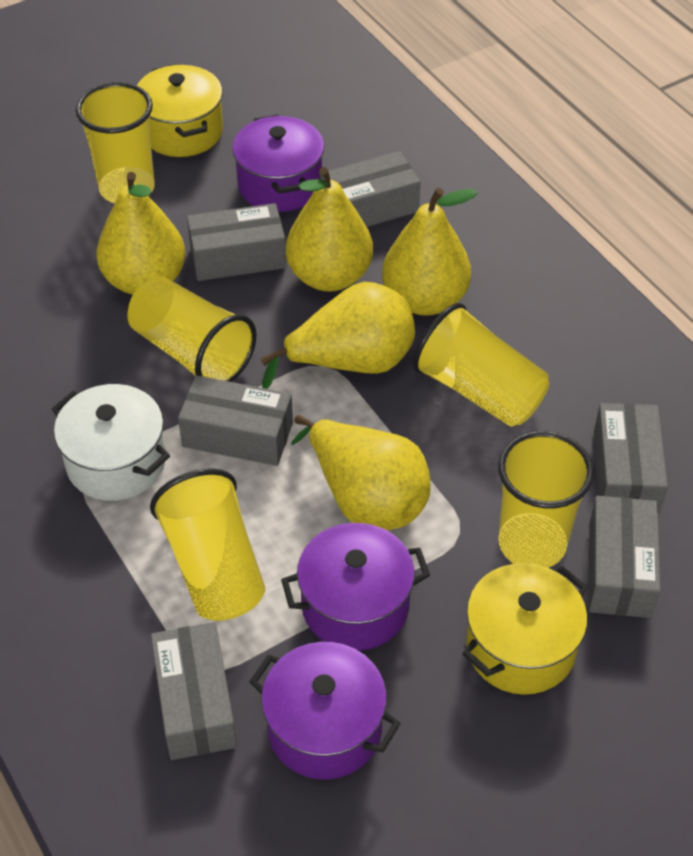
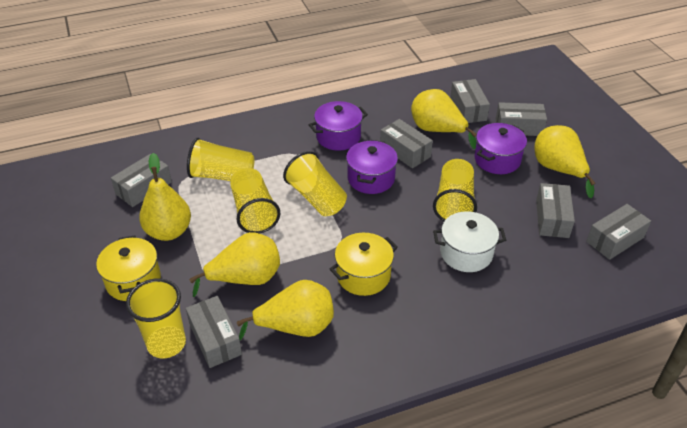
grey box: [151,622,237,760] [178,375,293,466] [187,203,286,281] [320,151,420,227] [589,496,660,618] [594,403,668,515] = 6 -> [111,154,172,207] [186,296,242,368] [380,119,433,168] [450,79,490,123] [496,102,547,136] [536,183,575,238] [586,204,651,260] = 7

